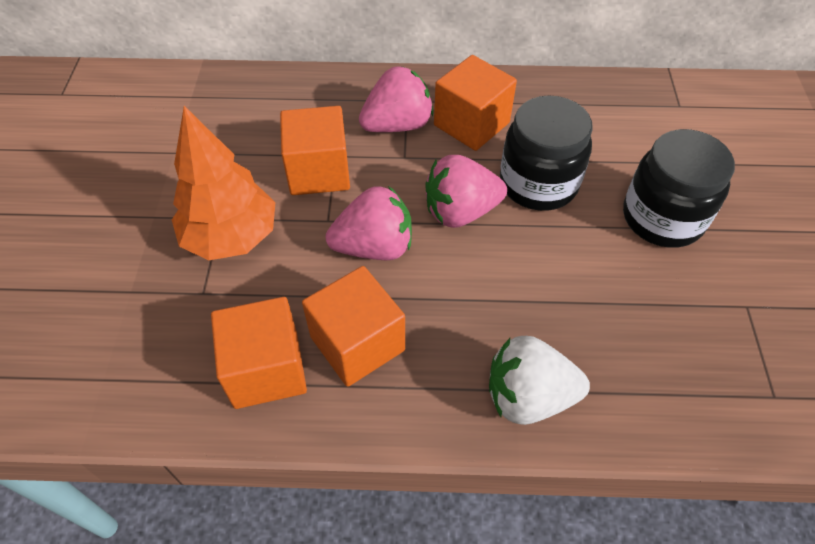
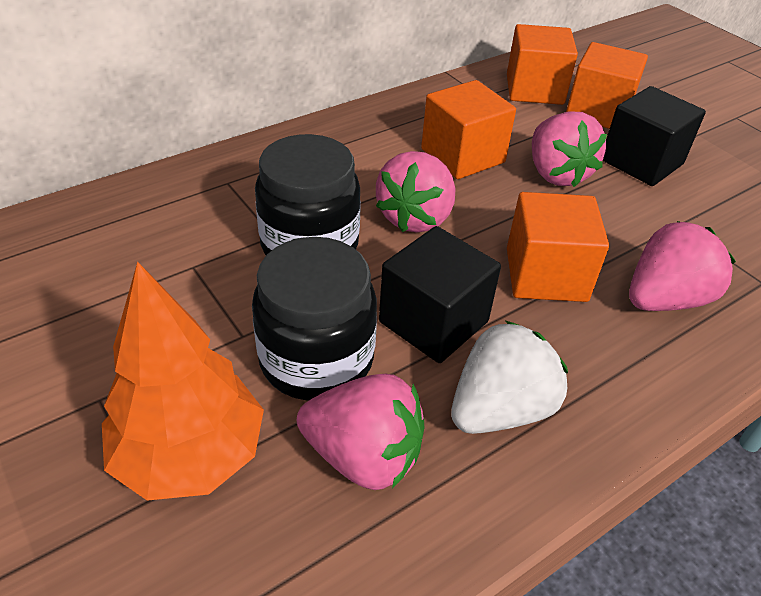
black cube: none = 0 -> [379,226,501,363] [603,86,706,186] = 2
pink strawberry: [326,186,412,260] [359,66,433,132] [426,155,507,228] = 3 -> [297,374,424,490] [376,151,456,233] [532,111,607,187] [629,221,736,311] = 4

